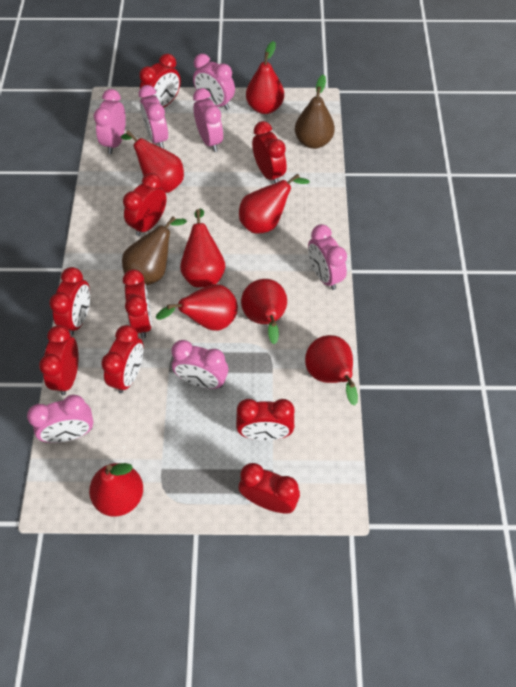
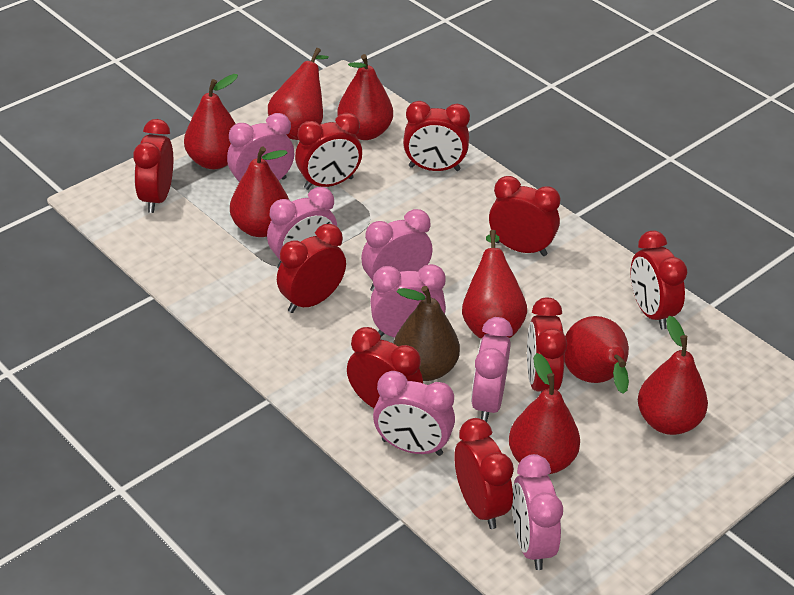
brown pear: [122,216,187,285] [295,74,335,149] = 2 -> [393,286,460,381] = 1

